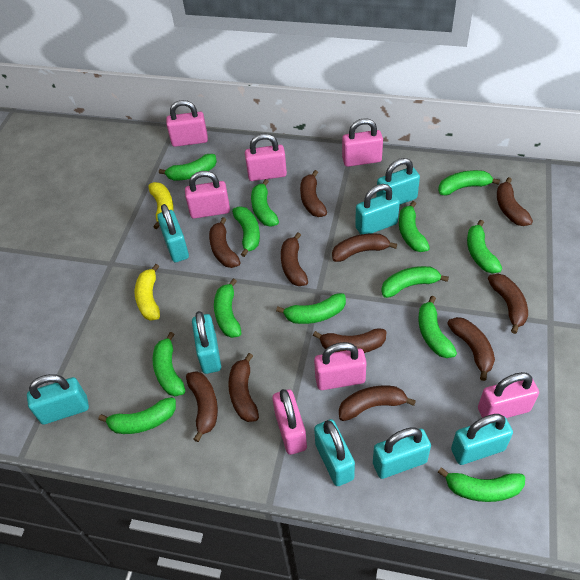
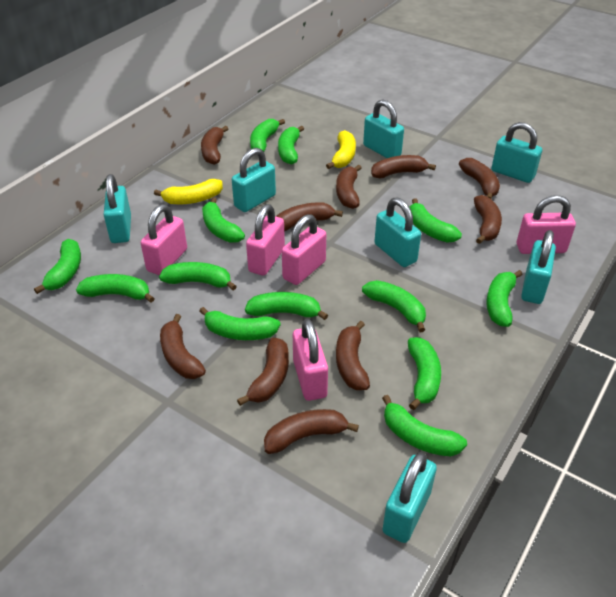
brown banana: [186,371,218,442] [209,217,241,268] [228,353,259,422] [281,232,308,286] [300,170,327,217] [313,328,387,353] [332,233,397,262] [339,386,416,421] [447,317,495,381] [488,274,528,334] [497,177,533,226] = 11 -> [160,314,206,379] [201,126,228,165] [237,338,289,406] [264,409,359,454] [276,202,343,231] [336,164,362,209] [336,321,370,390] [371,155,436,178] [459,158,500,199] [474,195,502,244] = 10
pink padlock: [166,100,208,147] [185,171,230,219] [245,134,287,181] [272,389,307,455] [314,342,367,390] [342,119,383,167] [478,372,539,418] = 7 -> [141,204,187,275] [246,204,285,276] [282,214,326,285] [293,319,328,401] [517,195,576,254] = 5
turquoise padlock: [27,374,89,425] [157,204,189,262] [192,311,221,374] [314,419,355,486] [355,184,400,235] [373,427,431,479] [376,158,420,205] [451,414,513,465] = 8 -> [103,174,131,243] [232,148,276,212] [363,99,404,158] [374,198,421,267] [382,452,437,543] [491,122,542,183] [521,230,556,304] = 7

